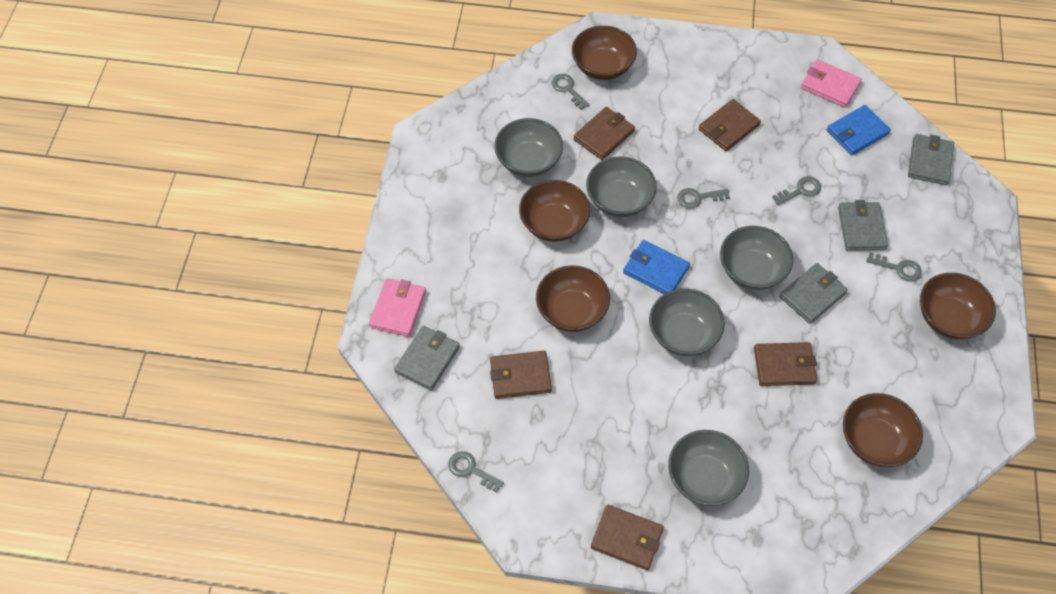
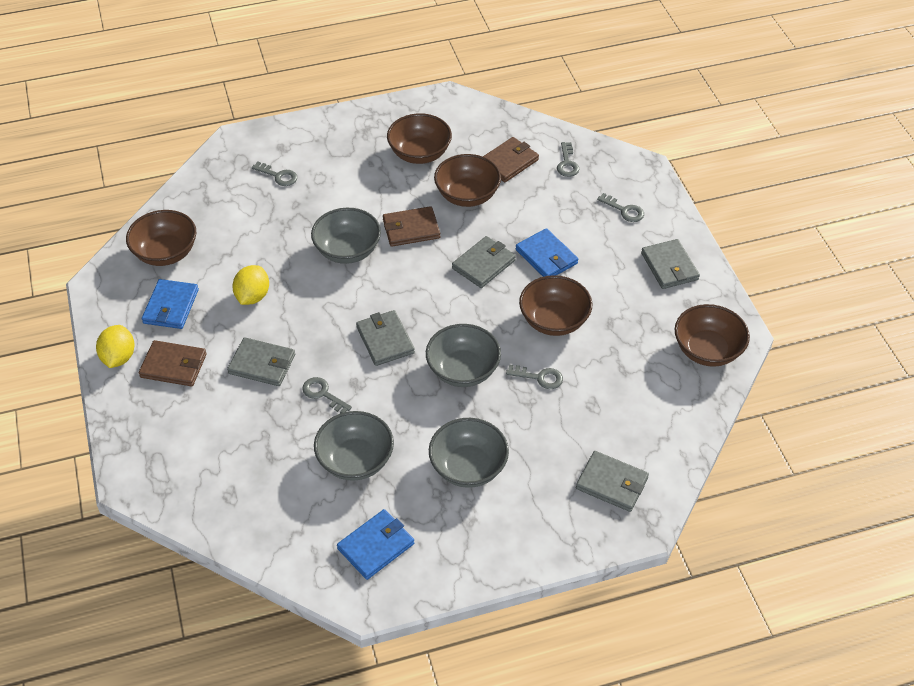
blue wallet: [623,240,690,294] [827,105,891,156] = 2 -> [142,279,199,329] [337,509,414,580] [516,228,578,277] = 3
brown wallet: [490,351,552,399] [574,107,635,160] [591,505,664,571] [699,99,761,151] [754,342,817,386] = 5 -> [139,340,207,386] [383,206,440,247] [483,137,539,182] = 3
grey bowl: [494,118,563,177] [586,156,657,217] [649,289,725,356] [668,430,749,506] [720,226,793,290] = 5 -> [311,208,381,264] [314,411,394,481] [426,324,501,387] [429,418,509,488] = 4
grey wallet: [394,326,460,391] [779,263,848,324] [838,200,888,251] [908,134,954,185] = 4 -> [227,337,295,386] [356,310,415,366] [452,236,516,288] [576,451,649,512] [641,239,700,289] = 5
pink wallet: [369,278,426,337] [801,60,862,108] = 2 -> none = 0
yellow lemon: none = 0 -> [96,325,135,368] [232,265,269,305] = 2

